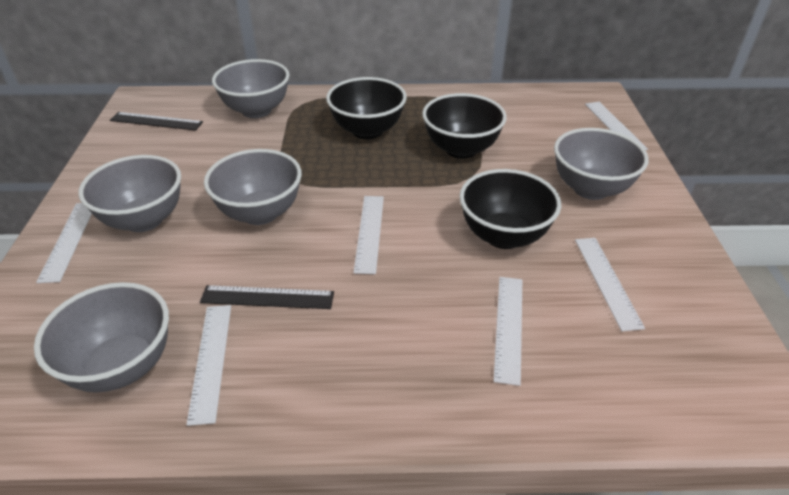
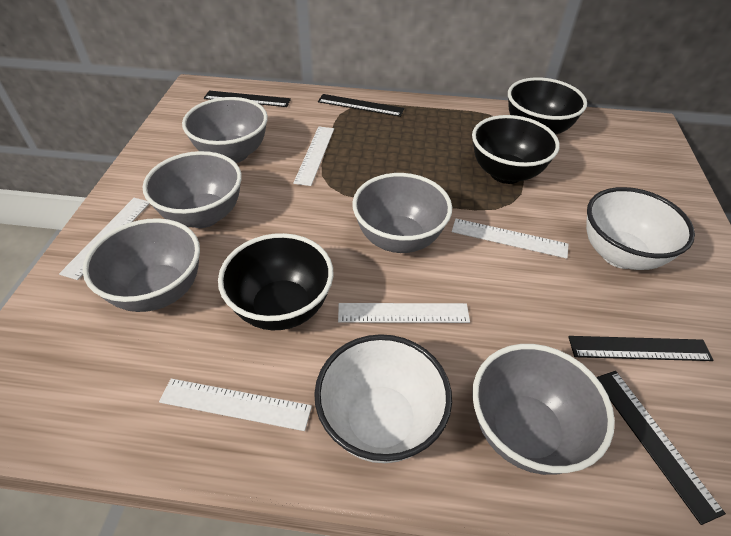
black ruler: [110,112,203,131] [200,285,334,309] = 2 -> [204,91,291,107] [318,94,404,117] [568,336,713,361] [596,371,726,525] = 4
white bowl: none = 0 -> [314,334,452,463] [586,187,695,270] = 2
white ruler: [36,203,92,283] [186,305,231,426] [353,196,384,274] [493,277,522,386] [575,238,645,331] [585,102,648,150] = 6 -> [59,198,150,280] [159,378,312,431] [293,126,334,186] [338,303,470,323] [452,219,569,259] = 5

